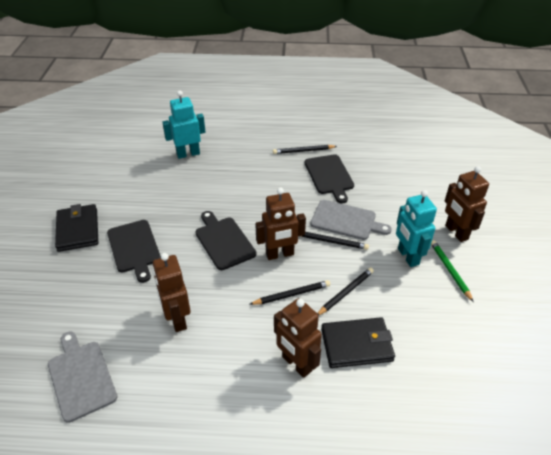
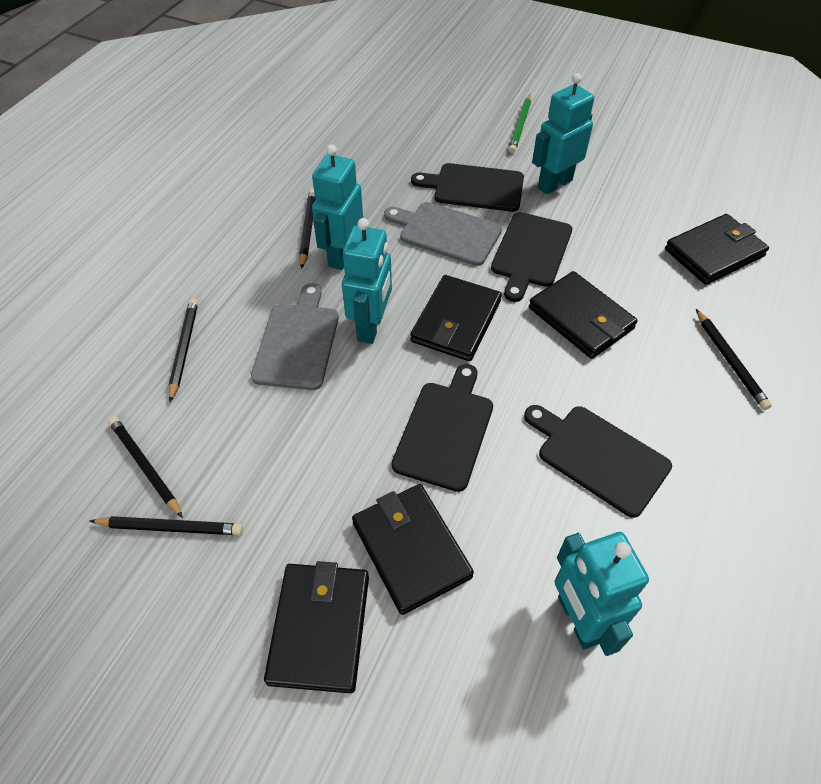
black cutting board: [107,220,161,283] [196,211,257,270] [305,154,354,204] = 3 -> [392,364,493,492] [411,163,524,212] [491,212,572,302] [524,405,672,518] = 4
black pencil: [249,280,330,305] [273,145,337,154] [302,232,369,250] [317,268,374,316] = 4 -> [90,516,243,535] [108,416,183,518] [169,298,198,402] [299,189,316,269] [696,309,772,410] = 5
black wallet: [55,204,98,252] [321,317,395,368] = 2 -> [264,561,369,693] [352,484,474,615] [410,275,502,361] [529,271,638,359] [665,214,769,285] = 5
brown robot: [153,253,191,332] [255,188,306,260] [274,298,322,378] [445,166,489,242] = 4 -> none = 0
turquoise robot: [162,91,205,159] [396,190,437,267] = 2 -> [312,145,363,270] [342,218,392,344] [532,73,594,194] [554,532,649,656] = 4

